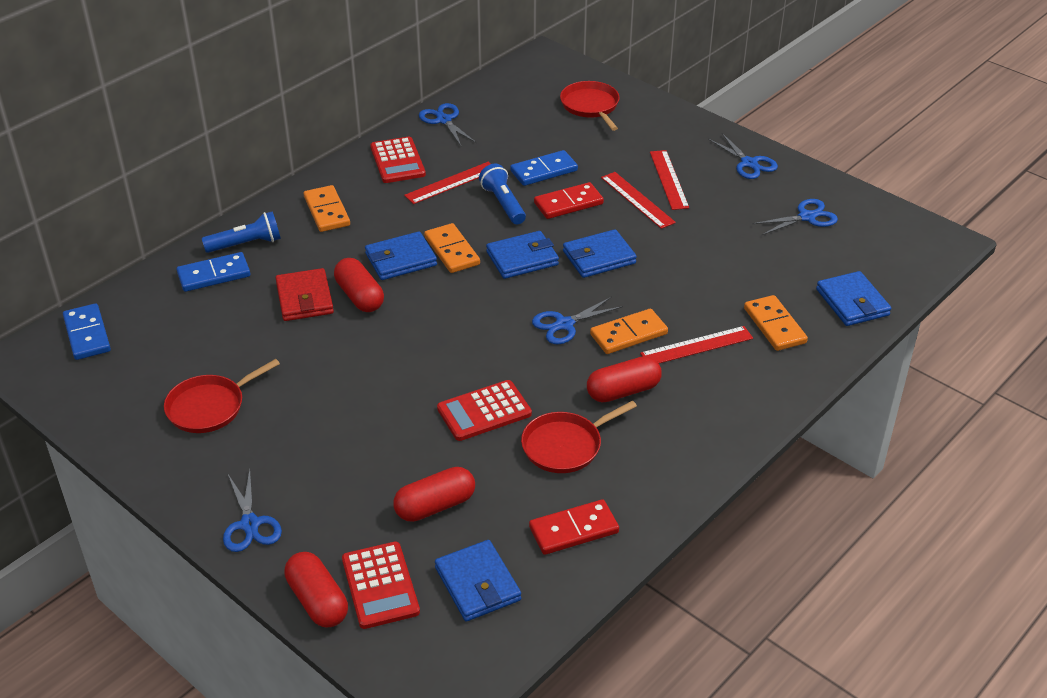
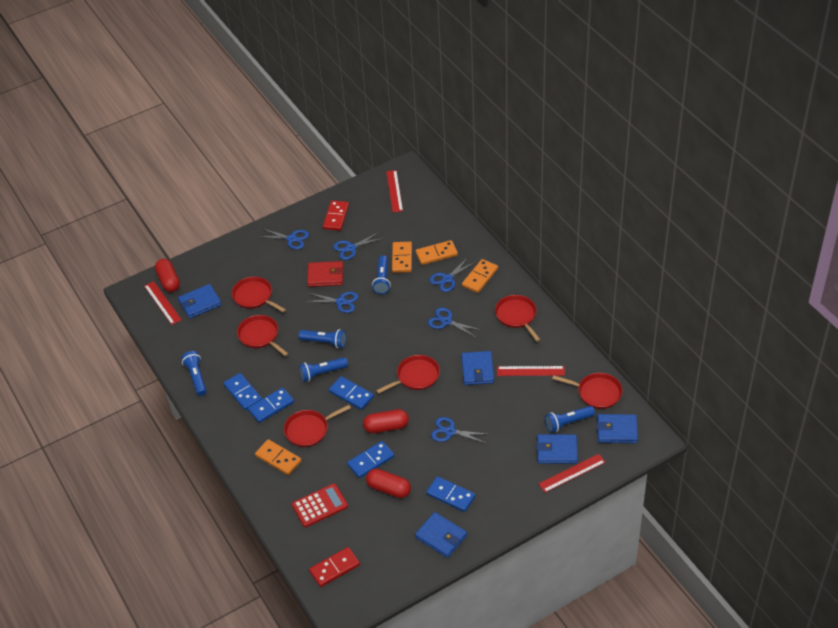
blue domino: [63,303,111,360] [176,252,250,292] [510,150,578,186] = 3 -> [223,373,262,410] [248,388,294,423] [329,376,374,410] [347,441,394,478] [426,476,475,512] = 5
blue flashlight: [202,211,281,253] [479,164,526,224] = 2 -> [181,351,207,396] [299,329,346,348] [299,357,348,382] [372,255,391,294] [545,406,595,433] = 5
blue scissors: [223,470,282,552] [419,103,477,146] [532,297,623,344] [708,133,778,179] [752,199,838,236] = 5 -> [258,229,309,250] [305,292,358,313] [333,232,383,260] [428,307,481,337] [429,257,475,292] [431,417,487,444] = 6
red calculator: [342,542,420,629] [370,137,426,183] [437,380,532,441] = 3 -> [292,483,348,527] = 1
red capsule: [284,552,348,627] [334,258,384,312] [393,467,475,522] [587,356,662,403] = 4 -> [155,259,180,292] [363,409,409,433] [366,469,411,498] = 3
red pan: [164,359,280,433] [521,401,637,473] [560,81,620,131] = 3 -> [232,277,286,312] [237,315,288,356] [284,405,351,447] [376,355,440,394] [495,295,540,341] [552,373,622,409] = 6

